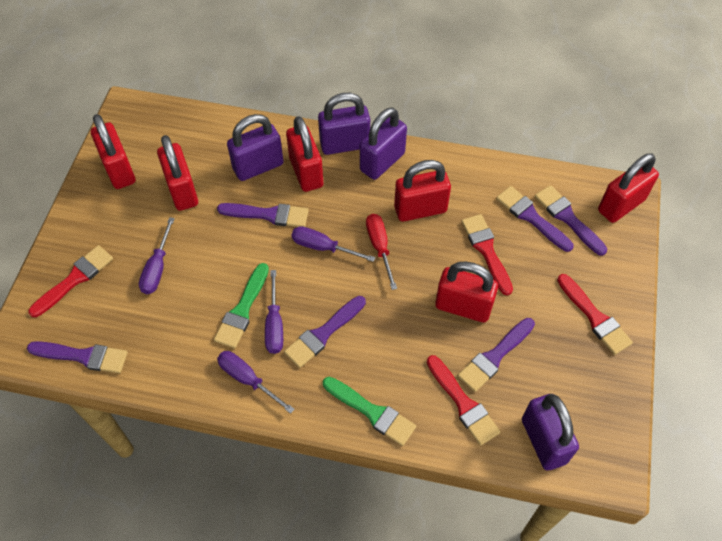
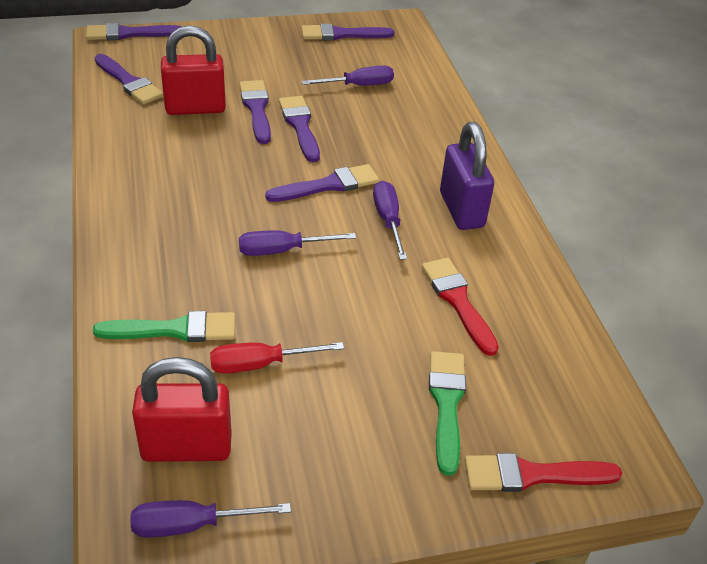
purple padlock: [227,114,284,181] [318,93,370,155] [360,107,407,180] [522,394,579,470] = 4 -> [440,122,494,230] = 1
red brush: [28,245,113,317] [427,355,500,445] [461,214,513,295] [557,274,633,355] = 4 -> [422,258,499,356] [465,453,622,492] = 2
red padlock: [91,114,135,189] [157,135,198,211] [286,116,323,192] [394,160,451,222] [435,261,498,323] [598,153,659,223] = 6 -> [132,357,232,462] [161,25,226,115] = 2

